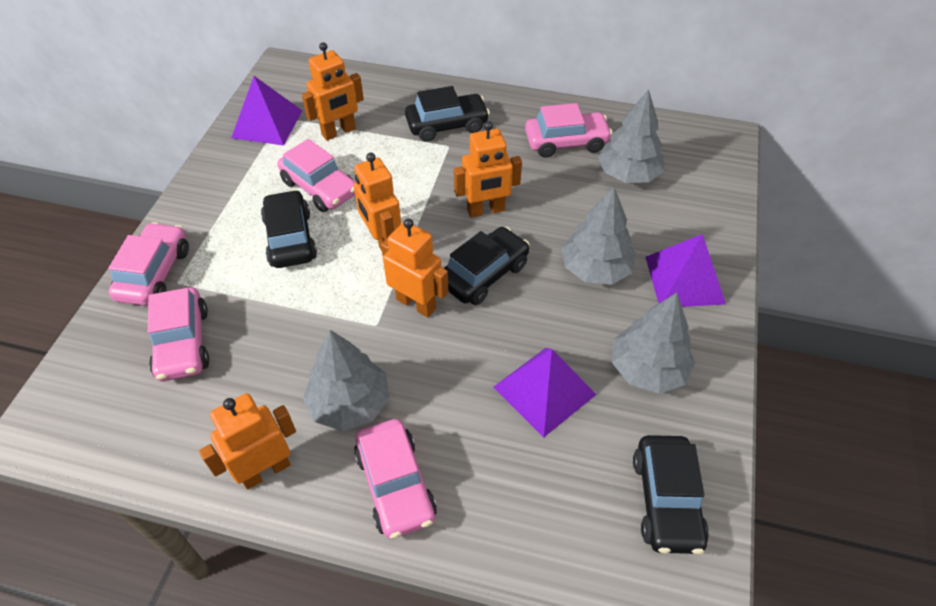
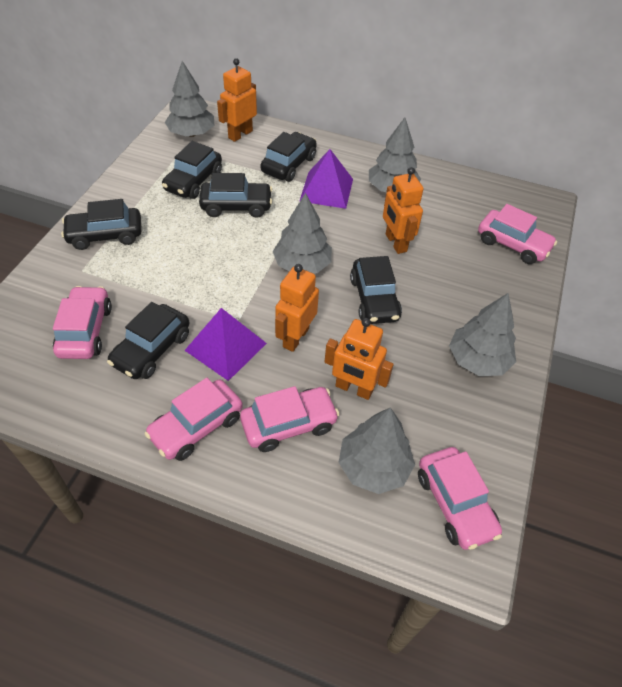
black car: [261,190,317,268] [405,86,490,142] [444,227,530,305] [633,435,709,554] = 4 -> [61,199,142,250] [107,302,189,379] [162,141,222,199] [199,173,272,218] [261,132,317,182] [350,256,402,324] = 6
grey tree: [303,330,389,431] [561,187,636,285] [598,90,664,183] [612,293,695,394] = 4 -> [165,61,214,137] [273,193,332,274] [338,407,415,494] [369,117,421,192] [449,293,516,376] = 5
orange robot: [199,393,296,490] [302,42,364,141] [354,153,401,251] [381,218,448,318] [454,121,522,218] = 5 -> [217,58,257,142] [275,264,319,352] [325,318,394,400] [383,167,424,254] = 4
purple pyramid: [231,76,302,146] [494,348,597,438] [646,234,726,307] = 3 -> [184,308,267,381] [300,149,353,209] = 2

